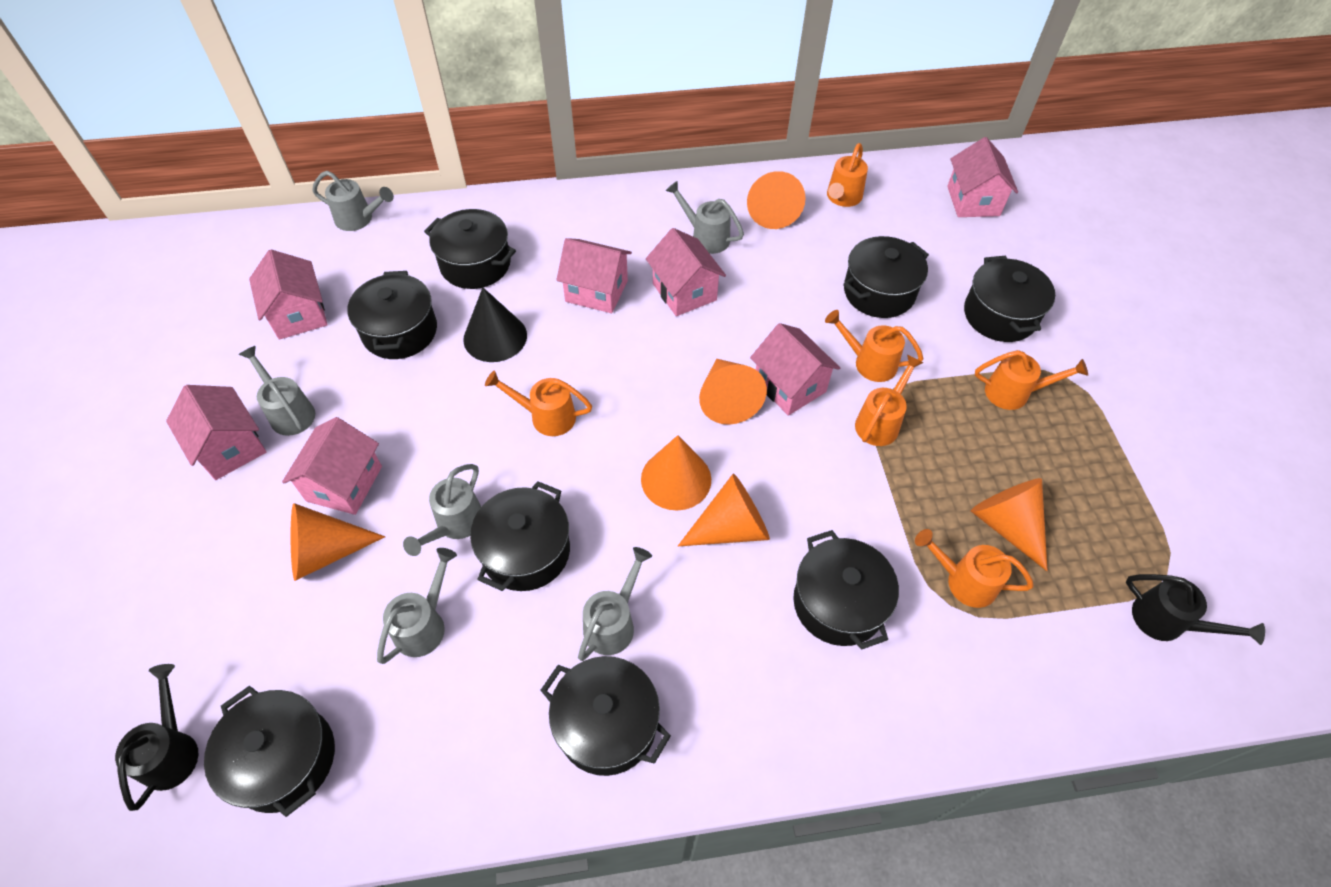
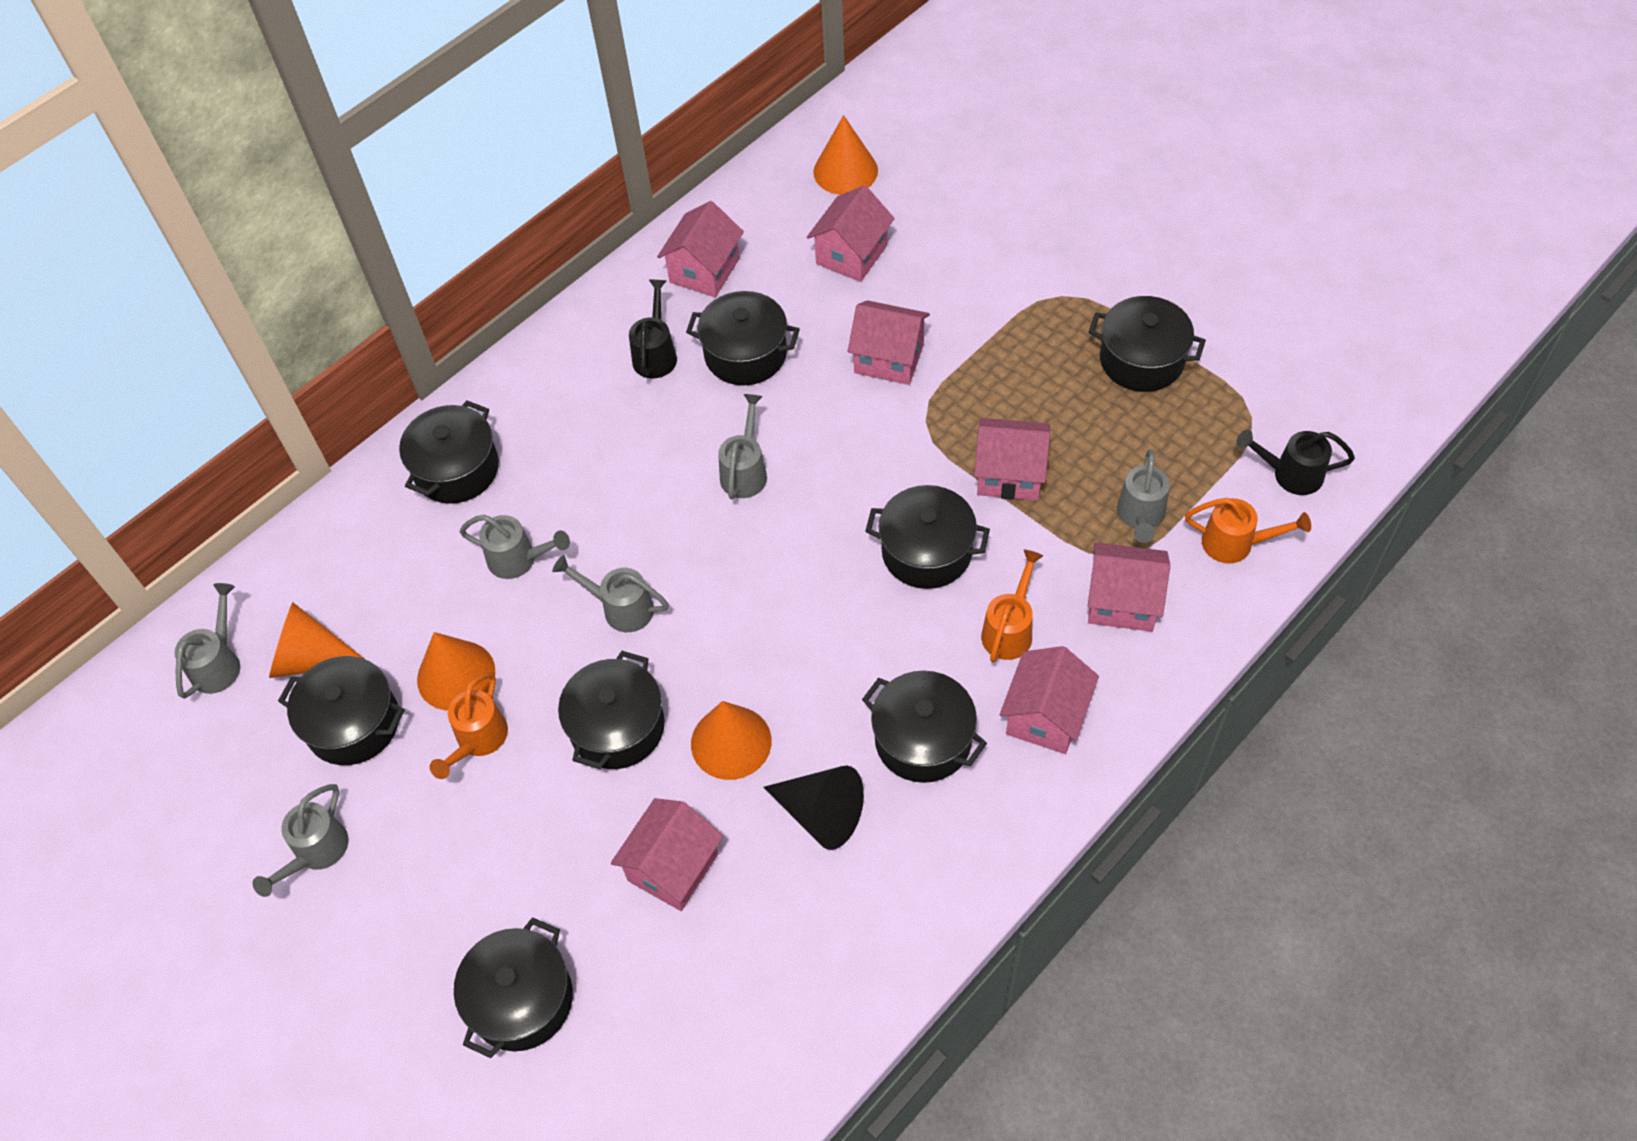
orange cone: [291,503,385,581] [641,435,711,511] [678,473,770,546] [699,359,767,425] [747,171,806,229] [971,478,1048,571] = 6 -> [269,602,366,678] [417,632,495,711] [691,701,772,780] [813,115,878,195] = 4
orange watering can: [485,370,592,436] [825,310,923,382] [827,143,868,207] [855,355,923,446] [915,529,1033,608] [975,350,1088,410] = 6 -> [430,672,508,779] [981,550,1043,662] [1185,498,1311,563] = 3

